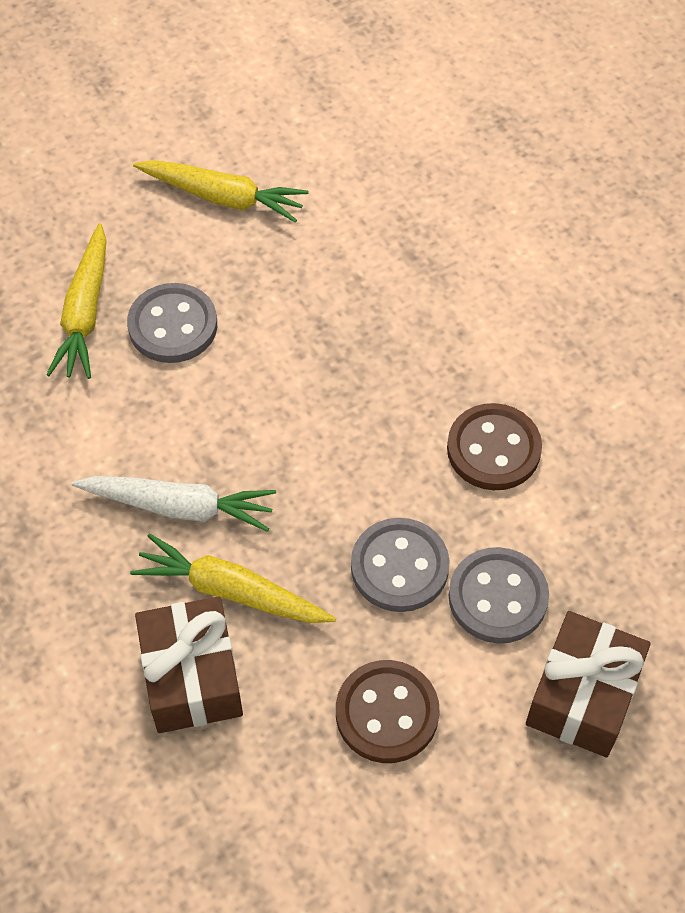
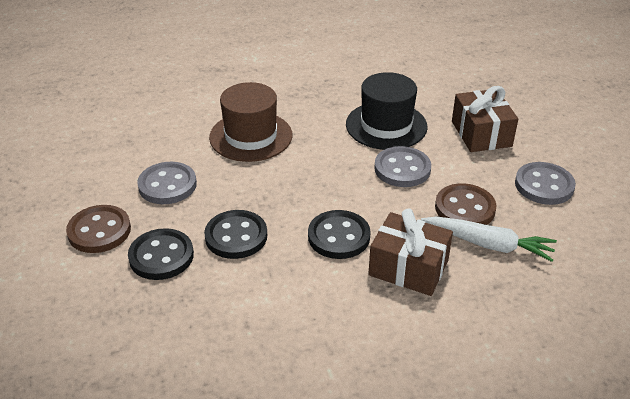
black button: none = 0 -> [128,228,194,280] [204,210,267,259] [308,210,371,259] = 3
black hat: none = 0 -> [346,72,428,150] = 1
brown hat: none = 0 -> [209,82,292,162] = 1
yellow carrot: [46,223,106,379] [130,534,336,623] [133,160,308,223] = 3 -> none = 0

